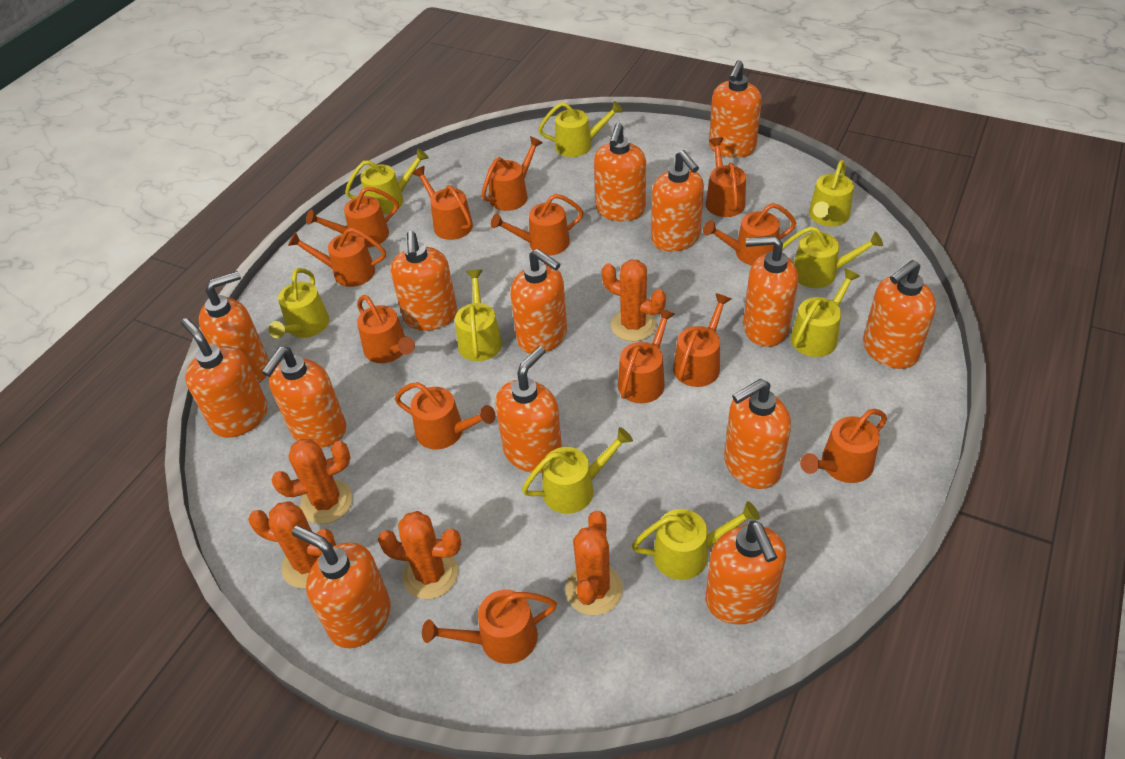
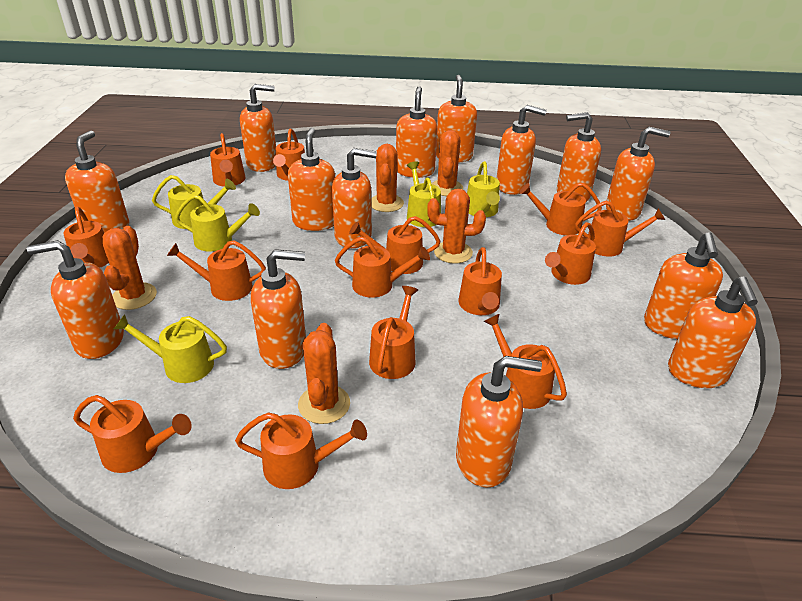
orange watering can: [288,227,386,287] [306,187,399,248] [357,295,415,363] [394,382,496,449] [412,166,473,240] [422,590,557,664] [481,136,543,211] [491,194,584,256] [618,308,675,403] [673,293,731,387] [703,203,796,265] [705,137,746,217] [800,409,887,483] = 13 -> [63,207,109,268] [73,395,192,473] [167,240,266,301] [210,133,246,187] [235,412,367,489] [273,128,305,181] [335,237,430,298] [349,216,440,274] [369,286,418,379] [458,247,502,315] [484,314,567,409] [519,183,602,235] [545,222,596,285] [575,201,665,257] = 14
yellow watering can: [269,268,329,338] [345,148,429,214] [455,270,502,361] [522,427,633,514] [538,101,623,157] [632,501,760,580] [782,226,883,288] [791,268,860,357] [809,160,854,226] = 9 -> [114,314,227,383] [152,175,236,229] [175,194,260,251] [407,162,441,227] [467,161,500,217] = 5

